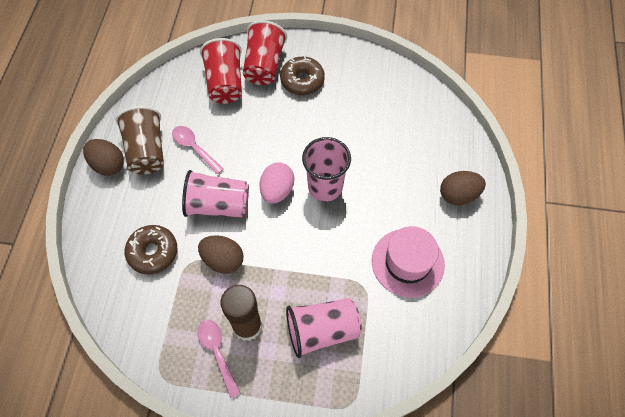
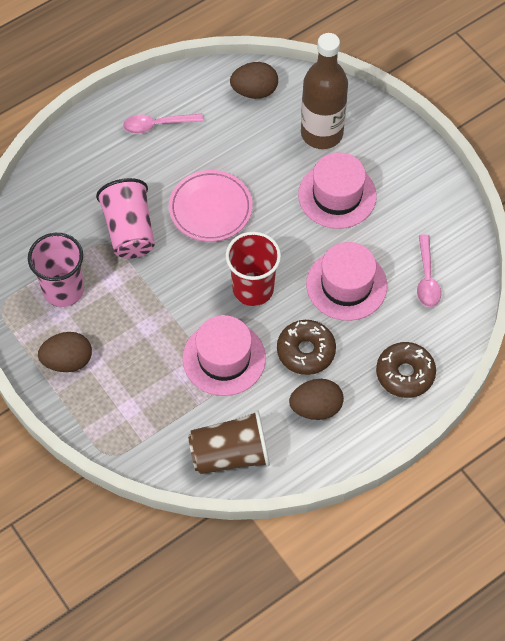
brown bottle: none = 0 -> [301,33,348,149] = 1
brown glue stick: [221,285,262,341] = 1 -> none = 0
pink cup: [182,170,249,217] [286,298,362,358] [302,137,351,202] = 3 -> [28,233,84,307] [96,178,155,259] = 2
pink egg: [260,163,294,204] = 1 -> none = 0
pink hat: [372,226,445,298] = 1 -> [183,315,266,396] [298,152,377,229] [306,242,387,321] = 3
pink plate: none = 0 -> [169,170,252,242] = 1
red cup: [200,38,242,104] [243,20,287,85] = 2 -> [226,232,281,306] = 1

